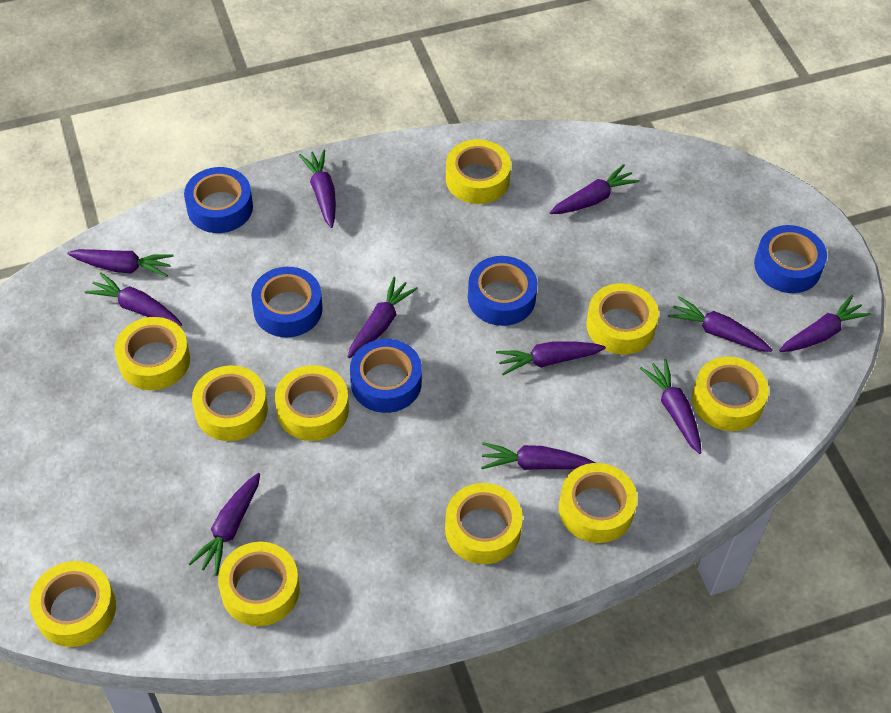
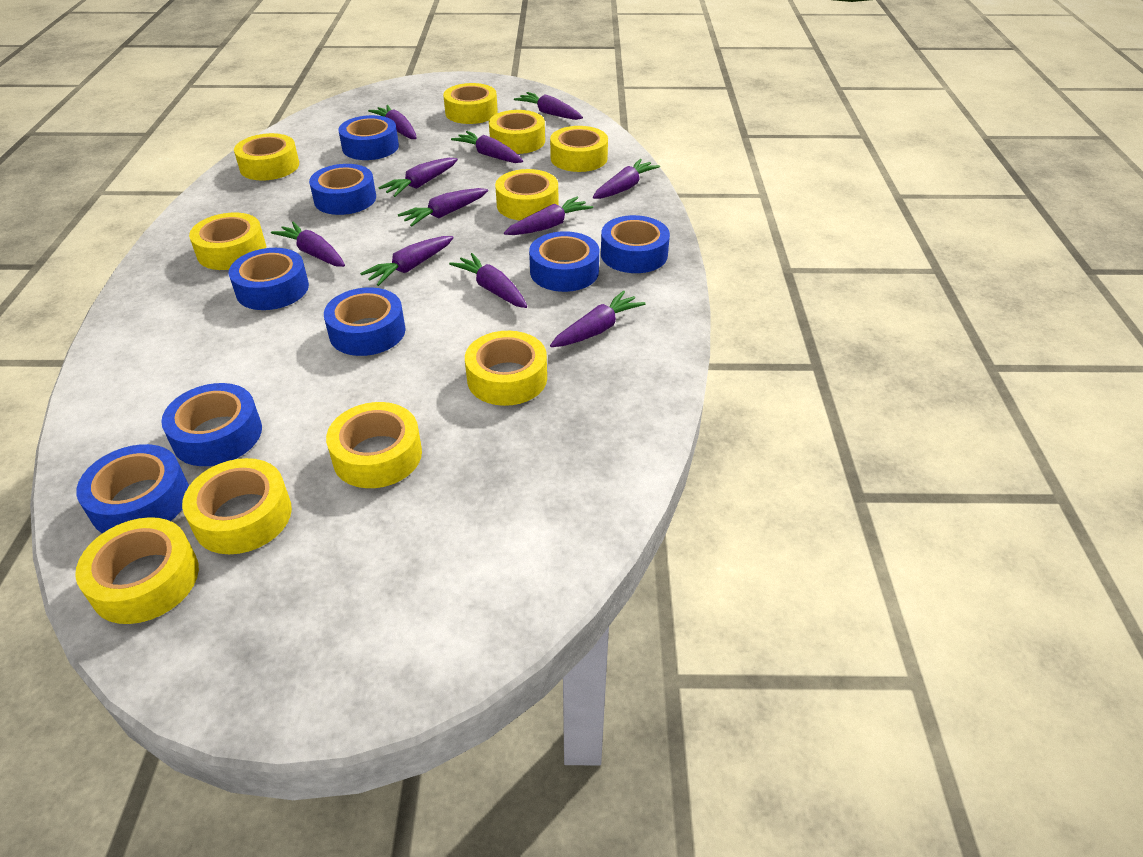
blue tape: [184,167,253,233] [251,267,323,337] [350,339,422,413] [468,256,538,326] [754,225,827,293] = 5 -> [76,444,189,533] [161,383,262,466] [229,248,309,310] [309,164,376,215] [324,287,406,356] [338,115,399,160] [529,231,599,292] [601,215,670,273] = 8

